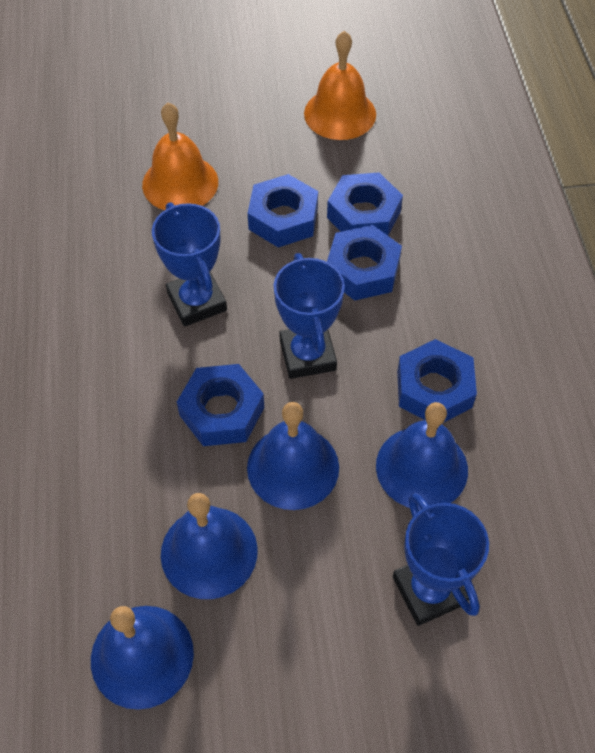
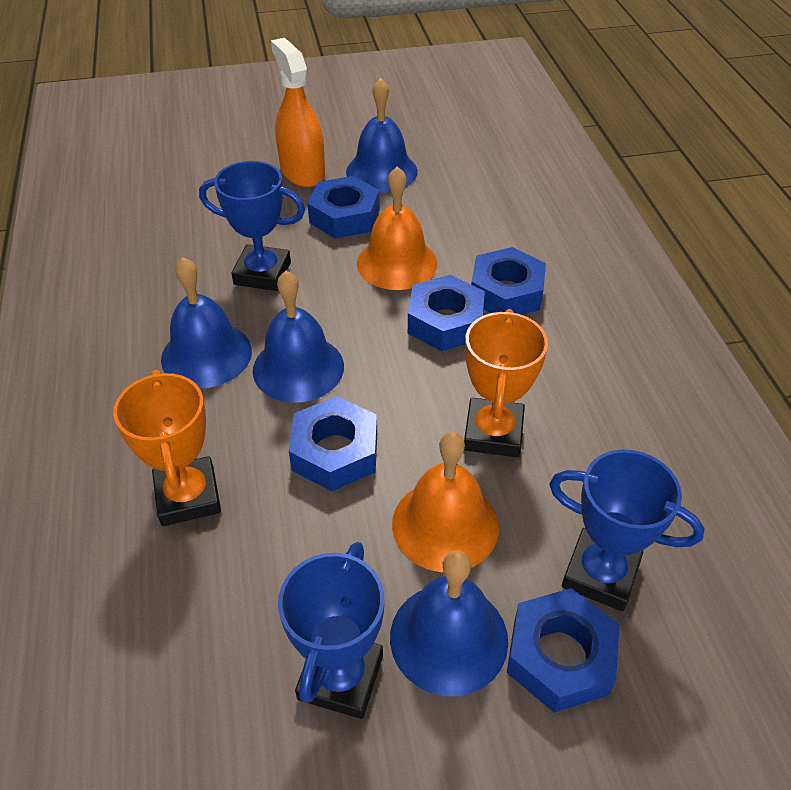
orange spray bottle: none = 0 -> [271,38,325,187] = 1
orange trophy: none = 0 -> [113,370,221,526] [464,309,548,457] = 2

